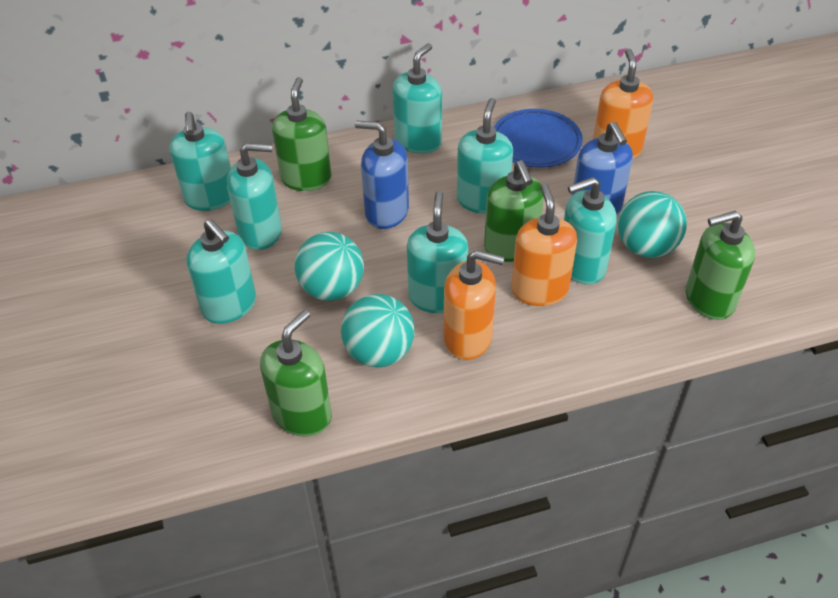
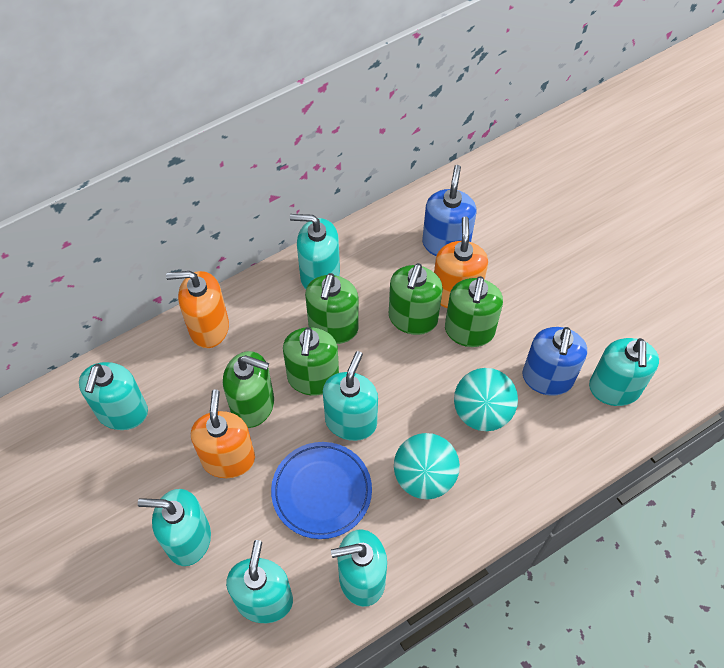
green soap dispenser: [260,310,332,437] [272,77,331,191] [484,160,544,262] [686,211,755,320] = 4 -> [223,351,274,428] [283,327,339,396] [305,273,359,344] [389,263,443,335] [445,276,503,347] = 5
turquoise ball: [295,232,364,301] [341,294,415,367] [618,191,687,258] = 3 -> [394,433,460,499] [454,368,518,431] = 2

